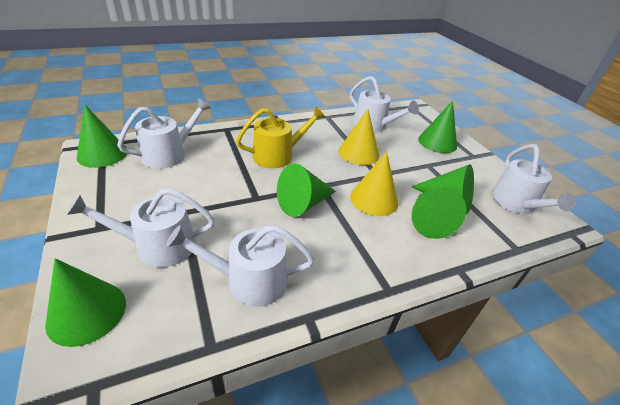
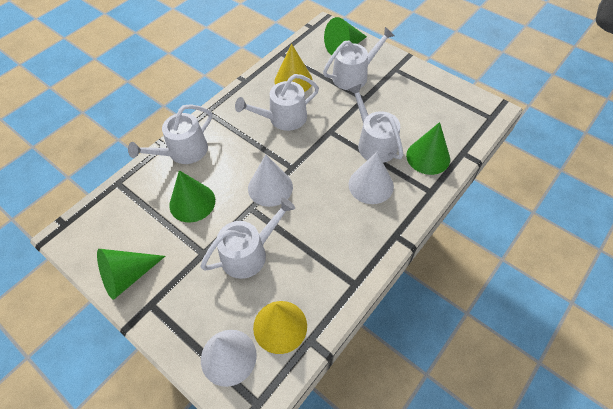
green cone: [45,258,126,347] [77,105,127,168] [277,163,336,217] [412,164,474,214] [412,187,466,239] [418,101,457,153] = 6 -> [97,249,165,300] [169,170,215,223] [324,17,367,55] [406,122,450,175] = 4
white cone: none = 0 -> [201,330,257,387] [248,154,293,207] [348,152,394,204] = 3
yellow watering can: [236,106,325,168] = 1 -> none = 0

